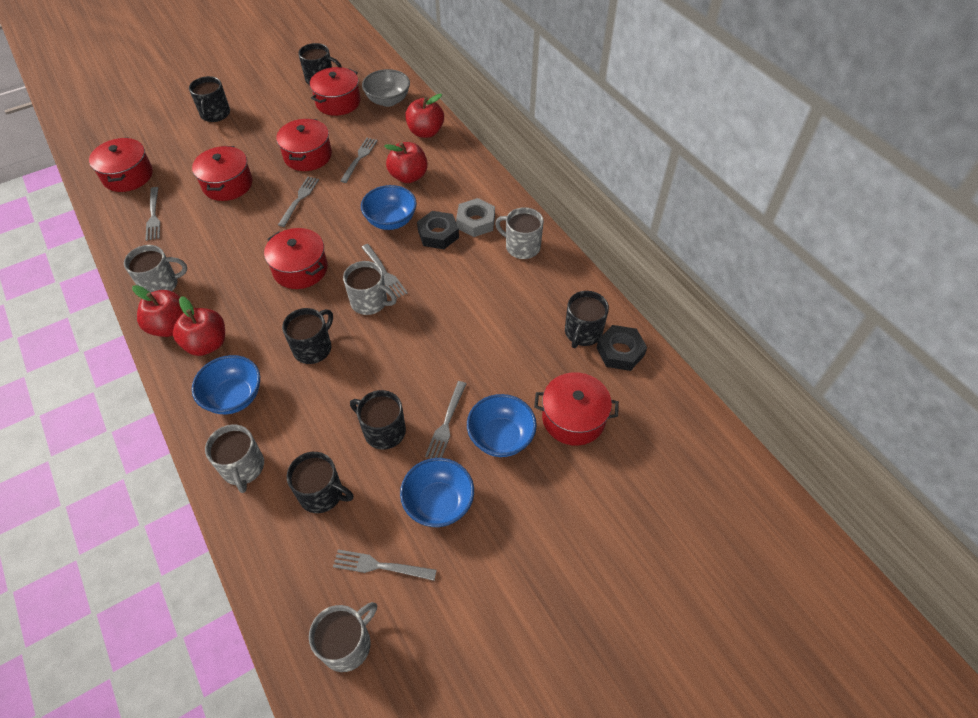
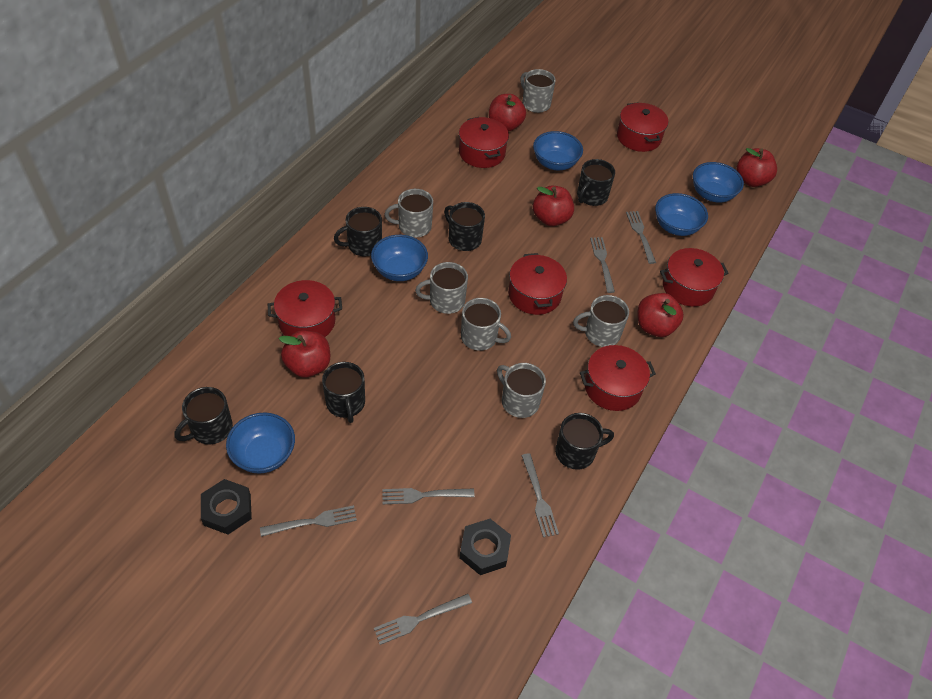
blue bowl: [192,355,260,414] [361,185,417,230] [400,458,474,527] [467,394,537,457] = 4 -> [226,412,295,474] [371,235,428,281] [533,131,583,170] [655,193,708,236] [693,162,744,202] = 5
grey bowl: [362,69,410,107] = 1 -> none = 0
grey mug: [124,245,187,292] [205,425,264,493] [309,602,377,672] [343,261,397,315] [495,207,544,259] = 5 -> [385,189,433,237] [415,262,468,314] [461,298,511,351] [497,363,546,418] [520,69,556,113] [573,295,629,347] = 6
grey nut: [456,198,495,237] = 1 -> none = 0
red apple: [132,285,183,337] [173,296,225,356] [384,142,428,183] [405,94,444,138] = 4 -> [279,330,330,377] [489,94,526,132] [533,186,574,226] [638,293,684,337] [736,148,777,187] = 5

